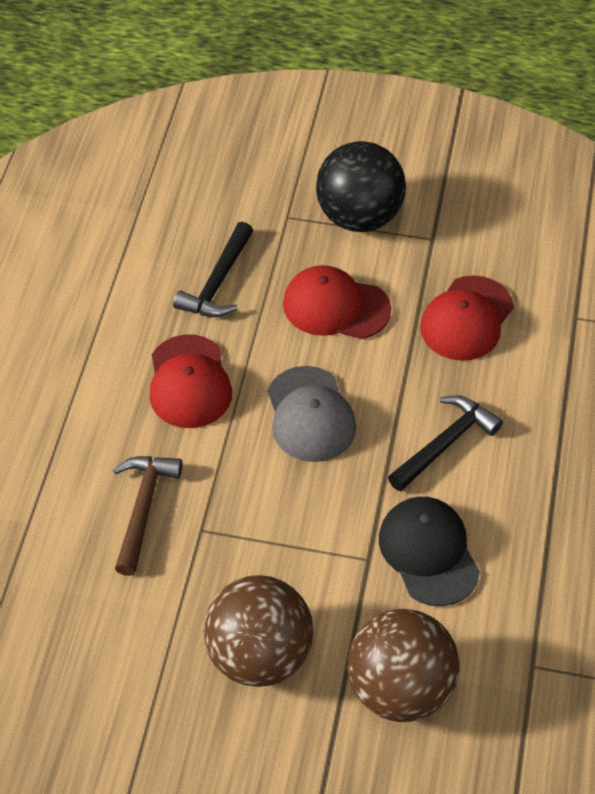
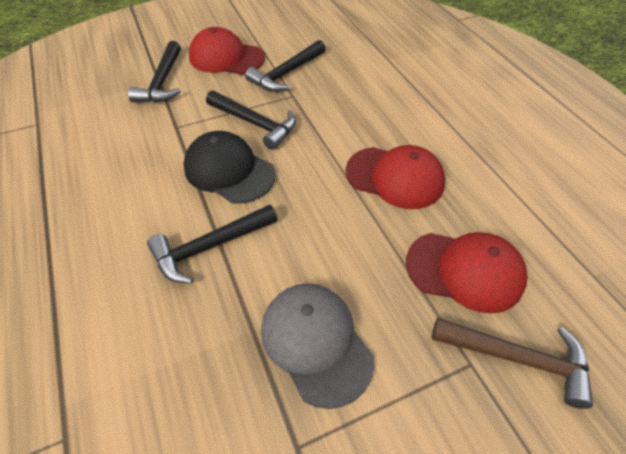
black ball: [316,141,406,232] = 1 -> none = 0
black hammer: [173,222,253,317] [388,395,503,491] = 2 -> [128,41,181,103] [147,204,278,284] [206,90,296,150] [245,40,326,92] = 4
brown ball: [203,575,314,687] [347,609,460,722] = 2 -> none = 0

